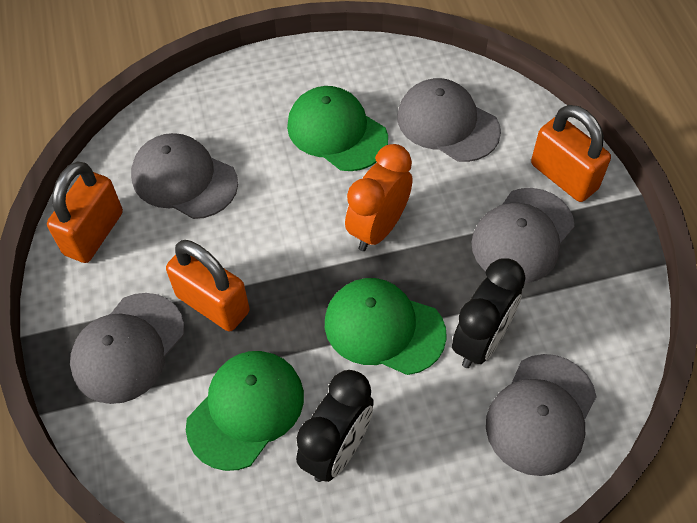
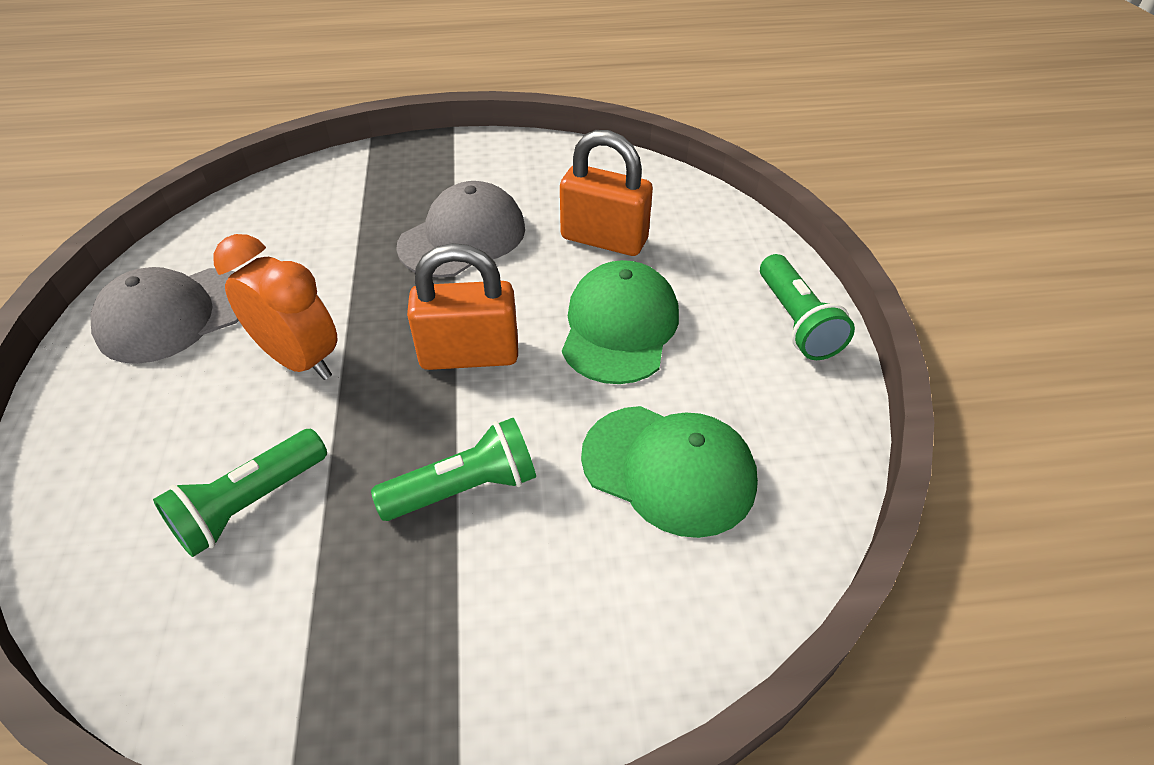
black clock: [296,370,374,482] [452,258,526,368] = 2 -> none = 0
green cap: [186,351,304,471] [287,86,388,171] [325,278,447,375] = 3 -> [562,260,679,384] [581,406,758,538] = 2
green flashlight: none = 0 -> [153,429,327,557] [371,418,536,521] [760,254,855,360] = 3
grey cap: [70,293,184,404] [131,133,238,219] [397,78,501,162] [472,188,574,283] [486,354,597,476] = 5 -> [91,267,239,364] [396,181,525,278] = 2
orange padlock: [47,161,123,263] [166,240,250,331] [531,105,611,202] = 3 -> [407,243,518,370] [560,130,653,256] = 2

